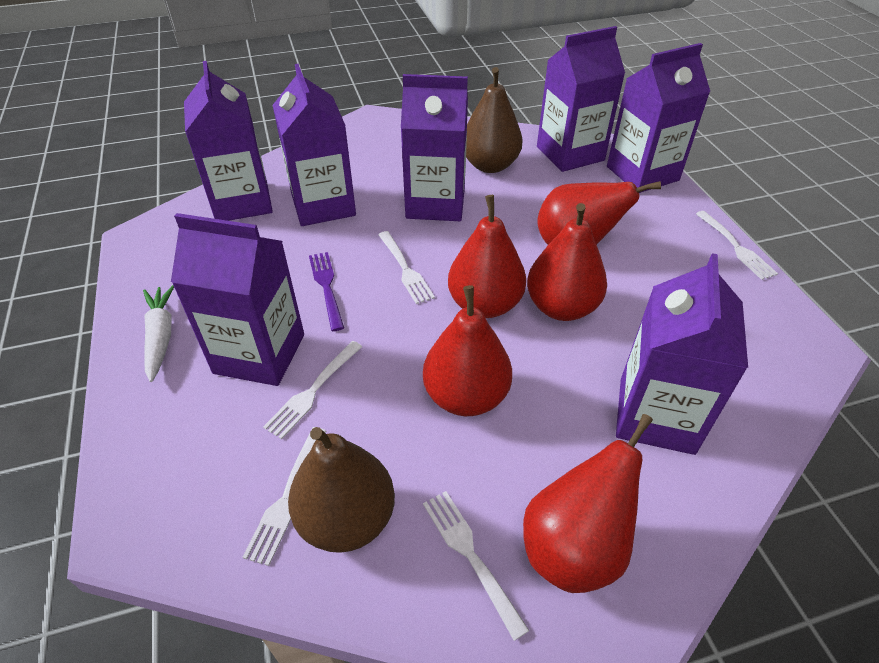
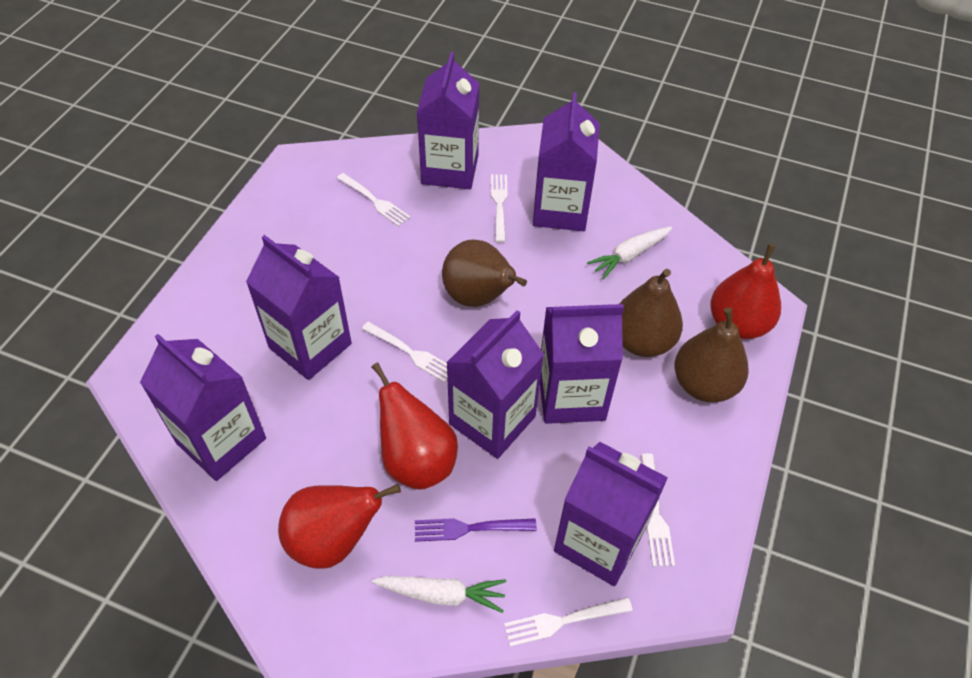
brown pear: [288,427,395,553] [466,67,523,173] = 2 -> [442,239,527,307] [619,269,683,357] [674,307,749,402] = 3
red pear: [423,285,512,416] [448,195,526,318] [523,414,653,593] [527,203,607,321] [537,181,661,245] = 5 -> [278,484,401,569] [372,362,458,490] [710,243,781,339] = 3
white carrot: [143,285,174,382] = 1 -> [372,576,506,613] [587,226,673,279] = 2

